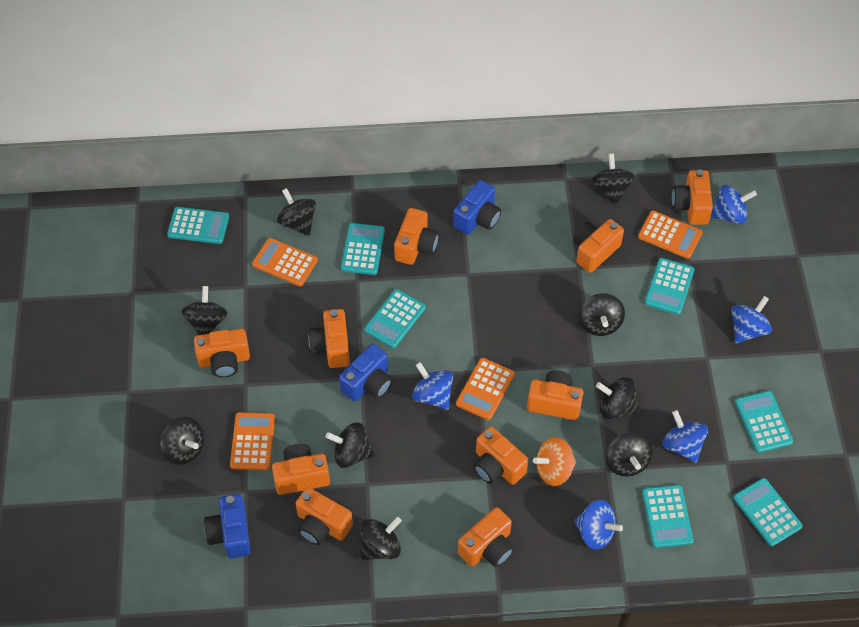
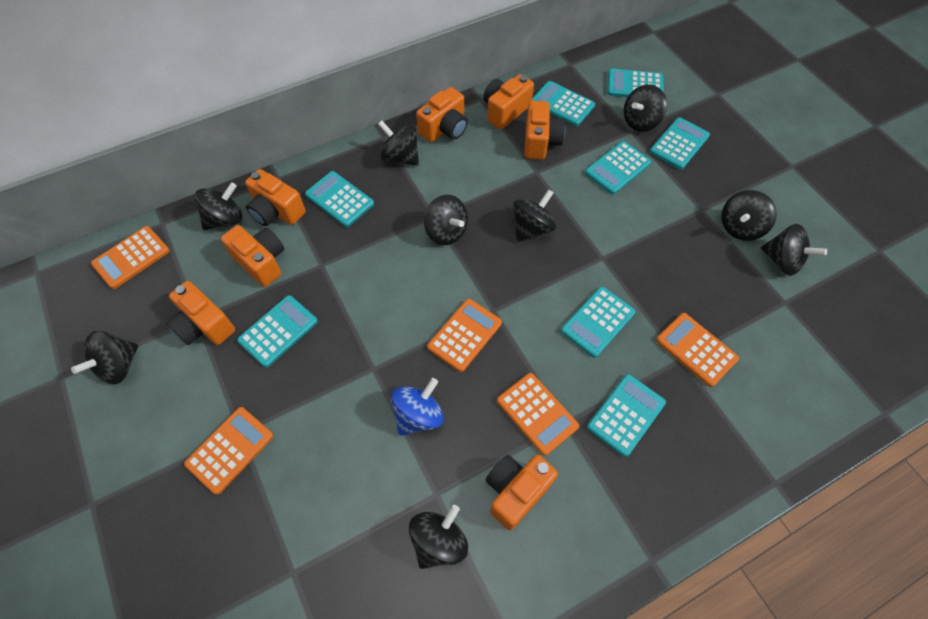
blue camera: [204,494,251,558] [339,344,392,401] [453,180,501,235] = 3 -> none = 0
blue spinning top: [412,362,453,410] [574,500,623,550] [662,410,708,463] [710,185,757,224] [731,296,772,343] = 5 -> [391,378,444,436] = 1
orange calculator: [230,412,275,470] [252,238,318,286] [456,358,515,420] [638,210,703,259] = 4 -> [91,226,170,289] [184,407,274,495] [427,299,502,372] [497,373,579,456] [656,313,739,387] = 5
orange camera: [194,328,250,378] [272,444,330,495] [295,487,353,545] [308,309,350,368] [394,208,439,265] [458,507,514,567] [473,426,529,485] [527,371,583,420] [573,219,624,273] [672,170,713,225] = 10 -> [166,281,235,345] [221,225,284,287] [245,169,306,226] [416,87,468,142] [484,74,534,129] [486,455,558,530] [524,101,565,159] = 7
orange spinning top: [533,437,576,486] = 1 -> none = 0
turquoise calculator: [167,207,229,244] [341,223,385,275] [364,289,426,348] [642,485,694,548] [645,258,694,315] [733,478,803,547] [735,391,793,453] = 7 -> [237,295,318,367] [305,171,374,227] [532,81,595,126] [561,287,635,358] [585,141,651,194] [587,374,666,457] [608,69,664,97] [650,117,710,170] = 8

